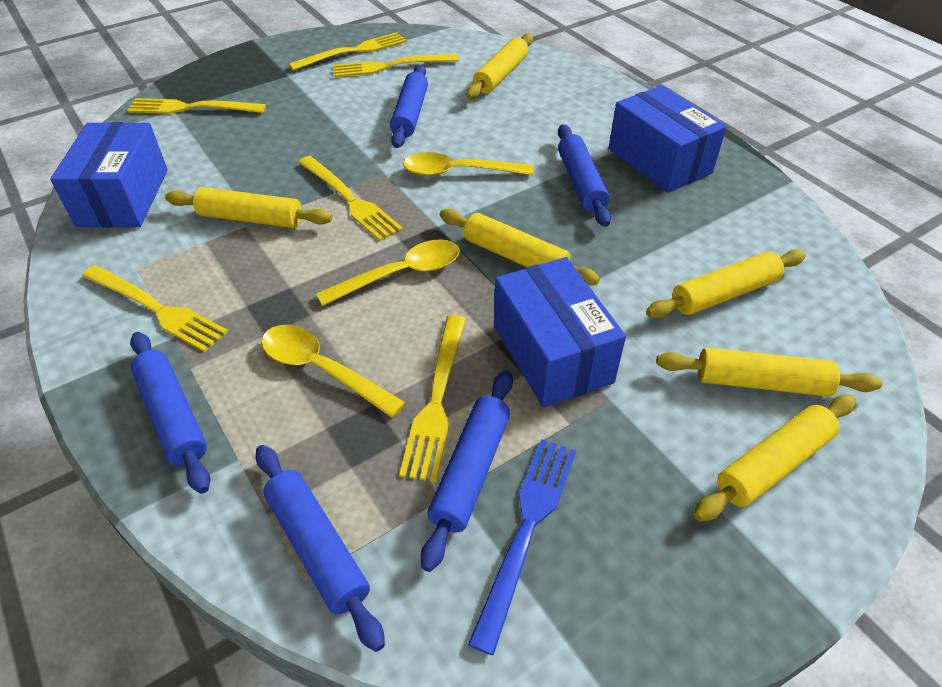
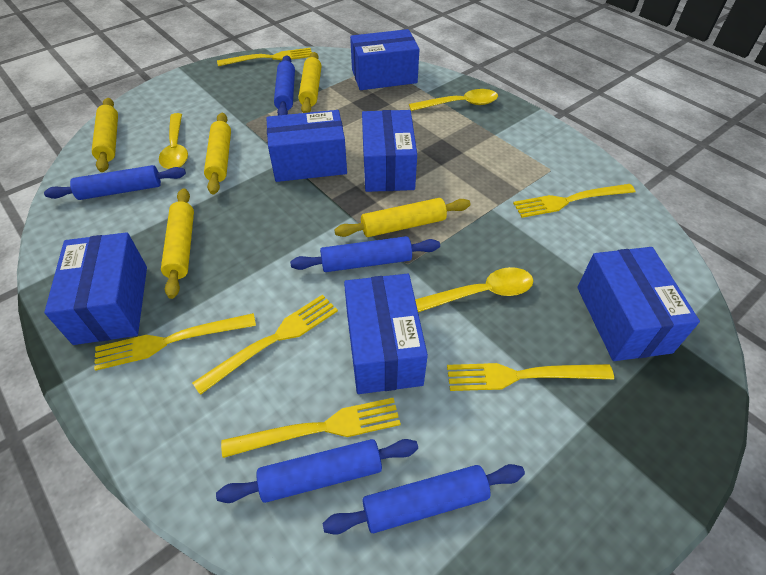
blue box: [50,122,168,228] [494,257,626,408] [609,85,727,193] = 3 -> [44,232,147,345] [266,110,347,182] [344,274,428,394] [350,29,419,90] [362,110,417,192] [577,247,700,361] = 6
blue fork: [468,439,576,655] = 1 -> none = 0
yellow rolling pin: [165,187,332,228] [439,209,600,286] [466,34,533,99] [646,250,806,318] [656,348,882,397] [694,394,856,522] = 6 -> [92,98,118,172] [161,188,194,299] [204,113,231,195] [298,52,321,113] [334,198,471,237] = 5

